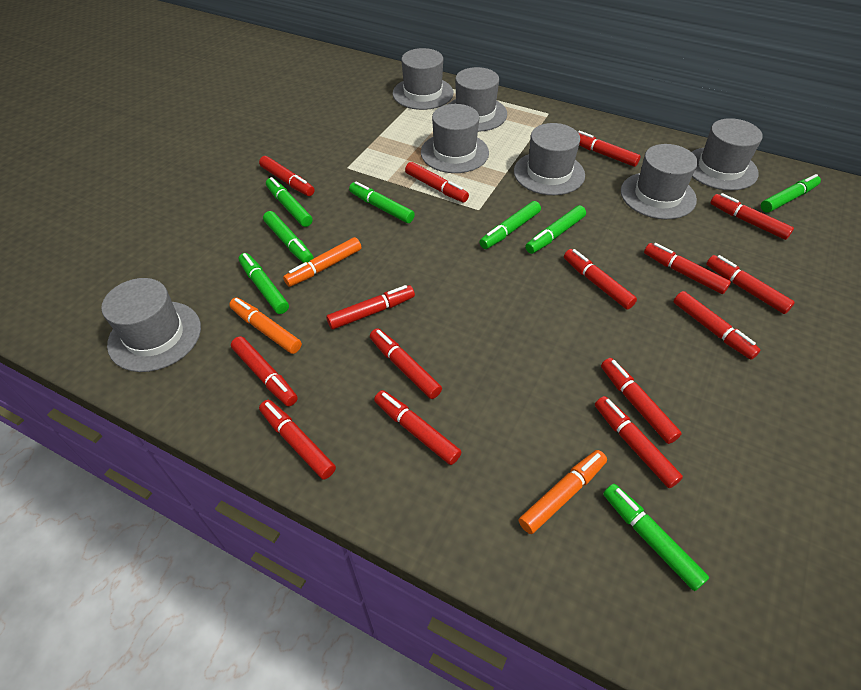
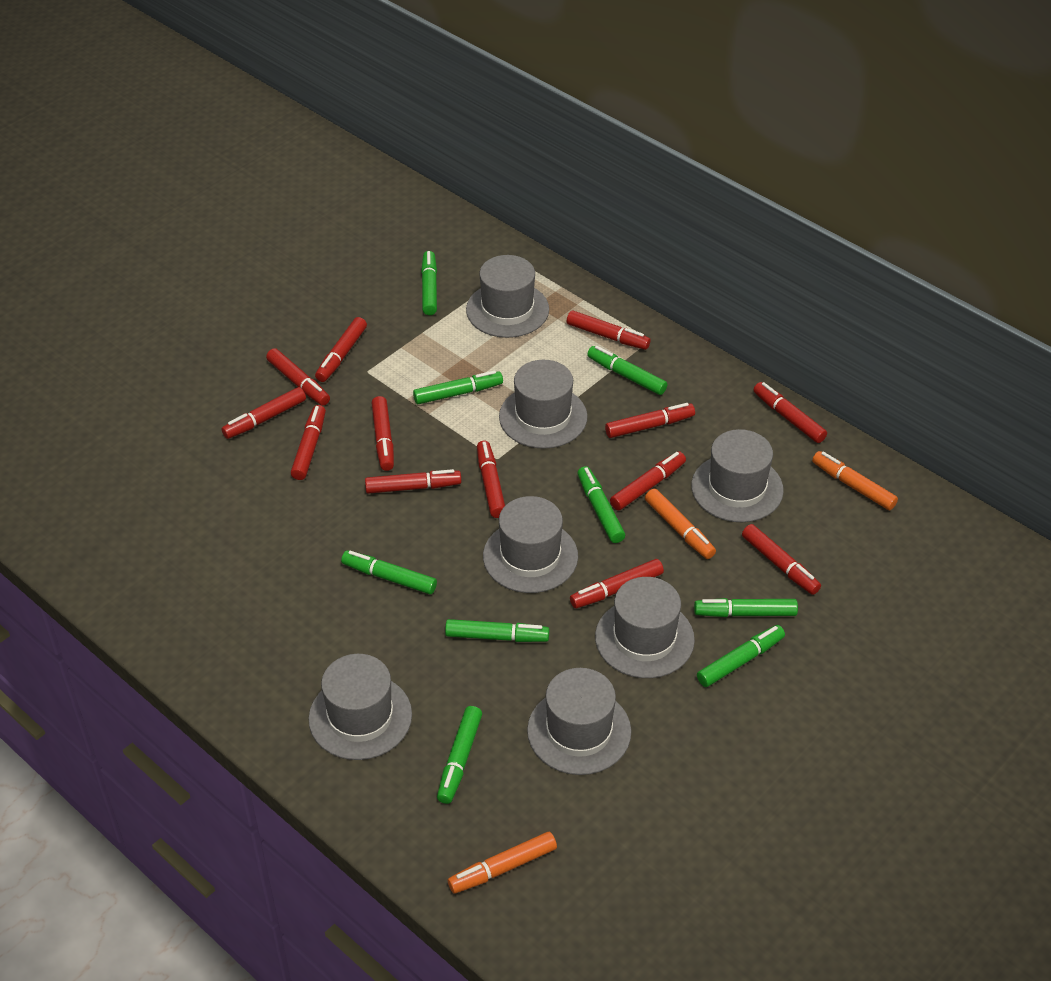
green marker: [239,253,289,314] [263,211,314,263] [266,177,313,227] [349,181,415,223] [479,201,541,249] [525,205,586,254] [603,484,709,591] [761,174,821,213] = 8 -> [341,550,437,594] [413,370,503,404] [421,251,437,315] [437,706,482,804] [445,619,549,642] [577,466,625,543] [587,346,667,395] [694,598,798,617] [697,625,785,687] = 9
red marker: [231,336,298,406] [259,156,315,196] [259,400,336,479] [326,285,415,330] [370,328,442,399] [374,390,462,465] [405,162,469,202] [564,249,637,309] [578,131,641,167] [595,396,683,488] [601,358,682,444] [644,243,731,294] [673,291,761,360] [706,255,795,314] [710,193,794,240] = 15 -> [222,387,306,439] [266,348,330,406] [291,405,326,480] [315,317,367,382] [365,469,461,494] [372,396,394,471] [477,441,505,518] [567,311,651,350] [570,559,664,608] [605,403,695,438] [610,451,686,510] [742,524,821,595] [753,382,827,443] = 13

